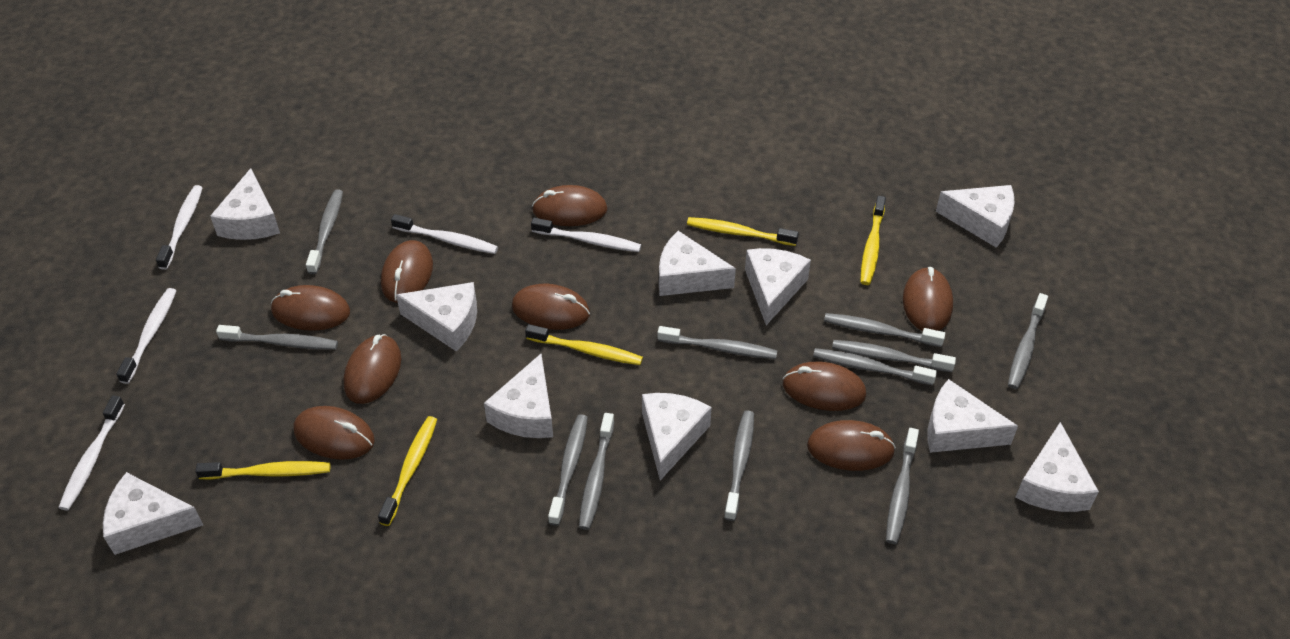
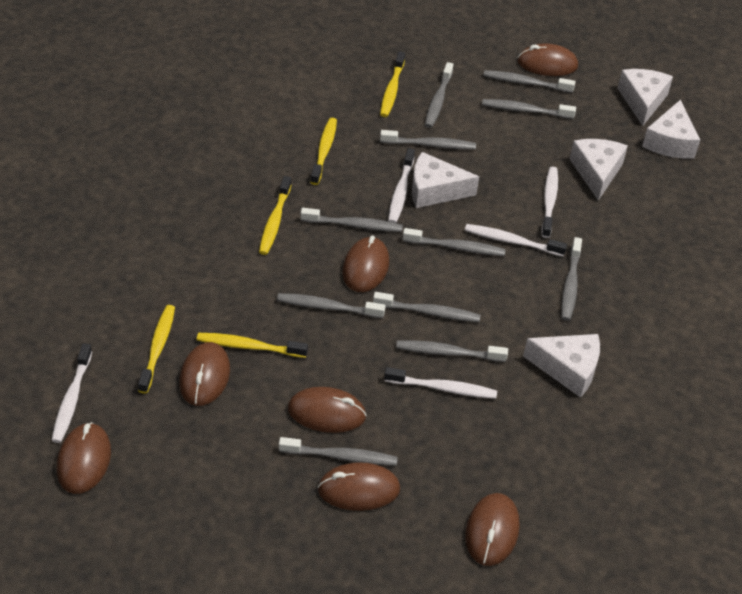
brown mouse: [271,285,350,331] [294,406,375,460] [343,334,401,404] [381,240,433,303] [512,284,590,330] [532,185,608,226] [783,362,866,411] [807,420,896,471] [903,267,953,331] = 9 -> [57,422,111,494] [179,342,230,406] [288,387,367,433] [318,462,400,511] [342,235,389,292] [465,493,520,566] [517,43,578,76] = 7
white cheese: [103,472,203,555] [210,168,280,240] [396,282,477,351] [484,354,553,438] [642,393,712,480] [659,231,736,296] [745,248,811,325] [927,379,1018,453] [936,185,1015,247] [1015,422,1099,512] = 10 -> [412,152,479,208] [523,334,600,398] [570,139,628,201] [618,69,673,126] [642,99,700,159] = 5

